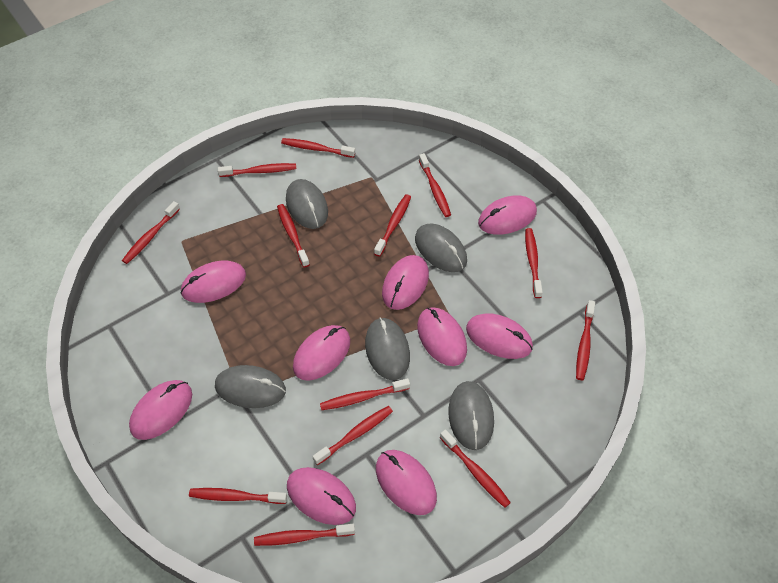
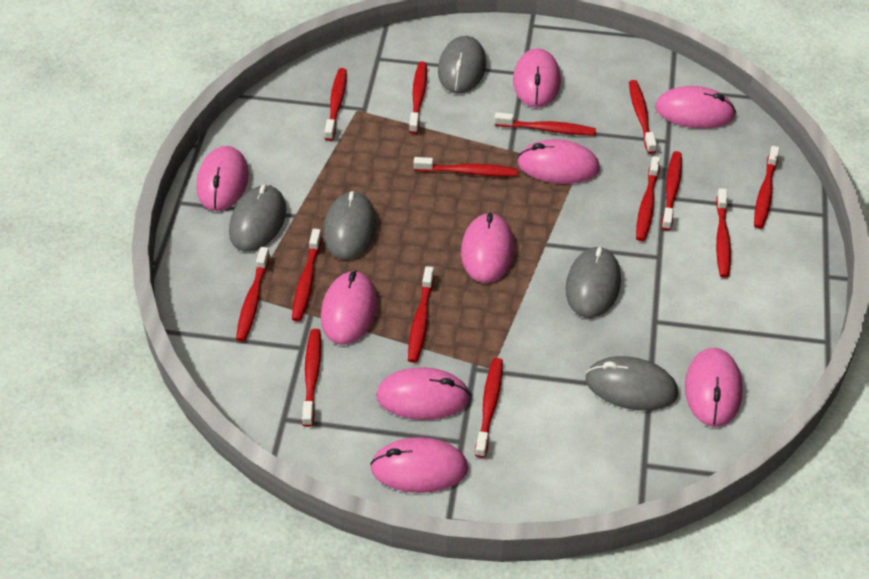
red toothbrush: [122,201,180,264] [189,488,287,504] [218,163,296,177] [254,524,355,546] [277,204,310,267] [281,138,355,158] [312,406,393,465] [320,378,410,410] [374,194,411,257] [419,153,451,217] [440,429,511,508] [525,228,543,298] [576,300,595,380] = 13 -> [236,247,270,342] [292,229,322,321] [302,329,321,427] [325,68,347,141] [408,266,434,363] [409,62,427,134] [414,157,518,176] [475,358,503,458] [494,112,596,136] [629,80,657,154] [636,156,660,241] [662,151,682,231] [716,188,731,278] [754,146,780,229] = 14

